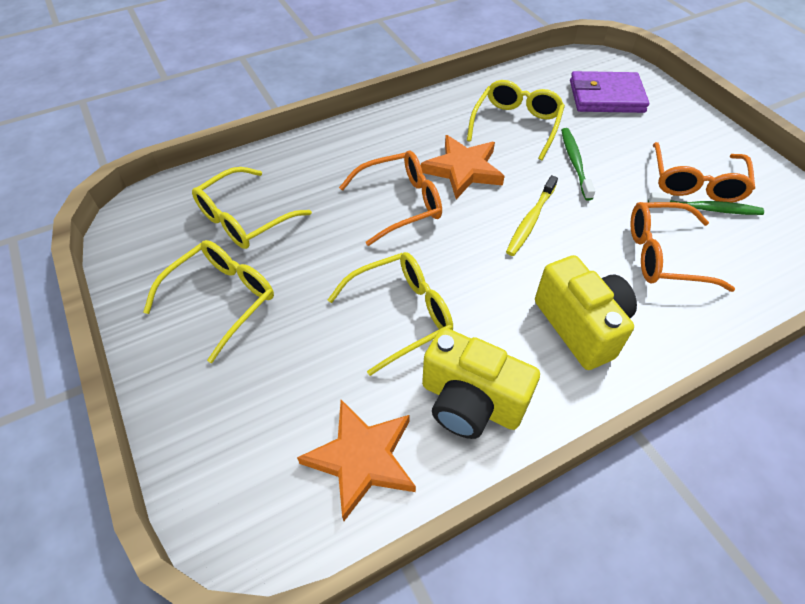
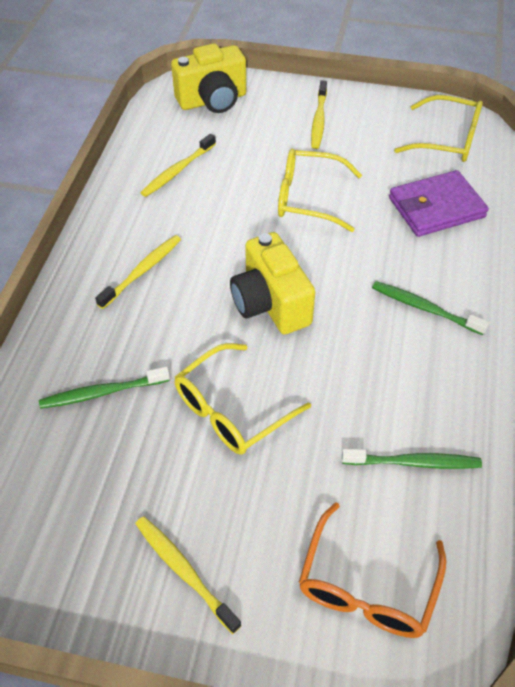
green toothbrush: [561,128,595,201] [648,192,764,215] = 2 -> [39,367,170,409] [342,449,482,469] [372,281,489,335] = 3
orange glasses: [339,151,442,246] [630,202,735,292] [653,142,755,202] = 3 -> [299,502,446,638] = 1
orange star: [297,400,416,521] [421,135,505,199] = 2 -> none = 0
yellow glasses: [143,240,274,363] [192,167,312,249] [328,252,453,376] [467,80,565,160] = 4 -> [175,343,311,455] [278,149,362,232] [394,95,483,162] = 3
yellow toothbrush: [506,175,558,256] = 1 -> [95,235,181,309] [135,516,242,634] [140,134,216,197] [311,80,327,149] = 4

